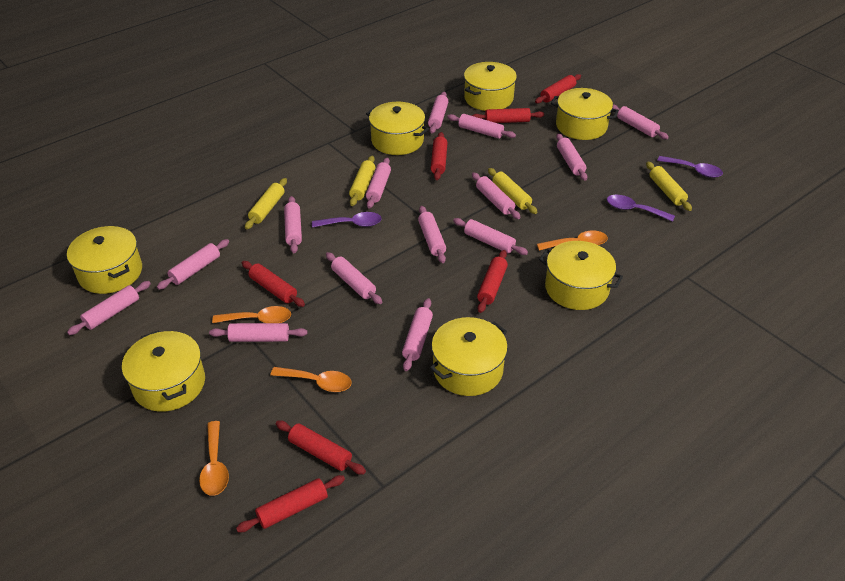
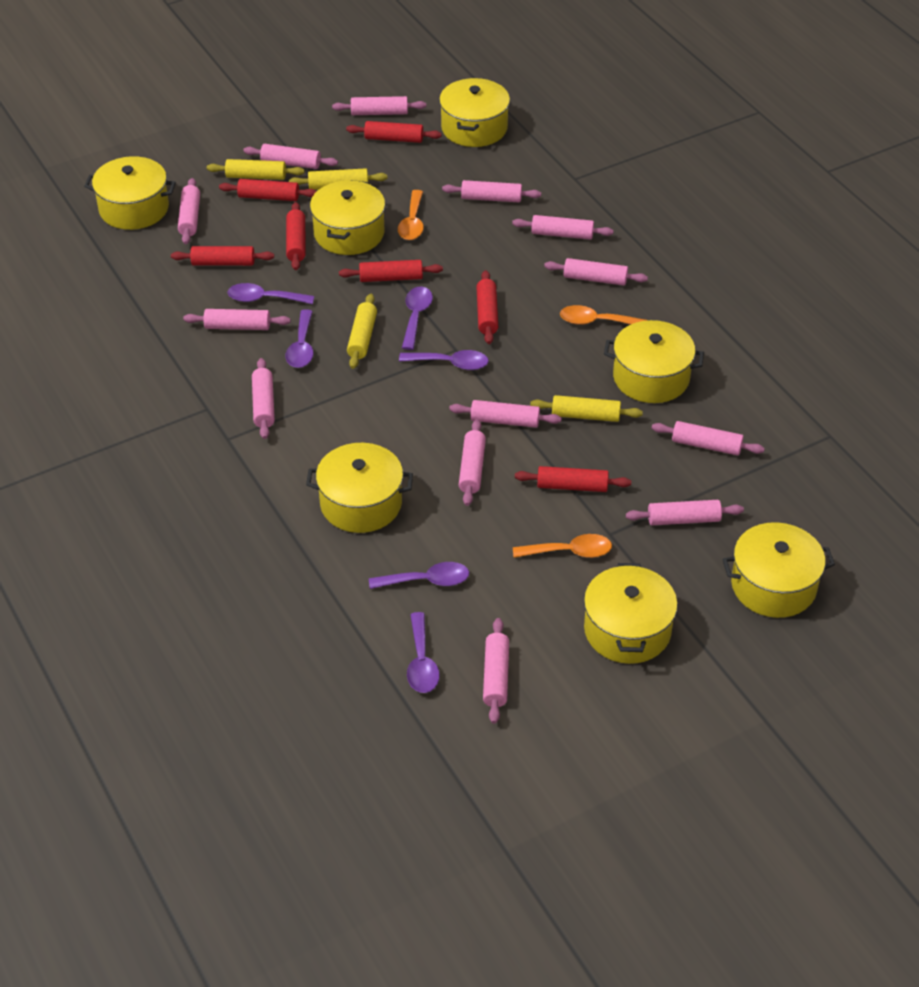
orange spoon: [199,421,229,496] [212,306,291,323] [270,367,352,392] [537,230,608,251] = 4 -> [398,190,424,240] [513,534,612,558] [560,305,648,325] = 3
pink rolling pin: [67,281,151,335] [157,239,229,290] [209,323,308,342] [284,196,302,253] [326,252,382,304] [366,158,391,209] [402,298,433,371] [418,206,446,263] [428,92,449,133] [447,114,516,139] [453,218,528,255] [472,172,520,219] [556,133,587,181] [612,105,669,139] = 14 -> [178,178,200,244] [183,309,291,330] [243,144,338,169] [252,358,275,439] [332,96,426,115] [442,180,541,202] [449,400,562,428] [459,419,486,506] [483,618,509,724] [512,215,614,240] [544,258,648,286] [626,500,744,525] [652,421,765,456] = 13
purple spoon: [312,212,382,228] [607,195,675,222] [657,156,723,178] = 3 -> [228,283,314,304] [286,310,313,368] [369,562,469,589] [399,350,489,370] [402,287,433,350] [407,612,440,693] = 6

